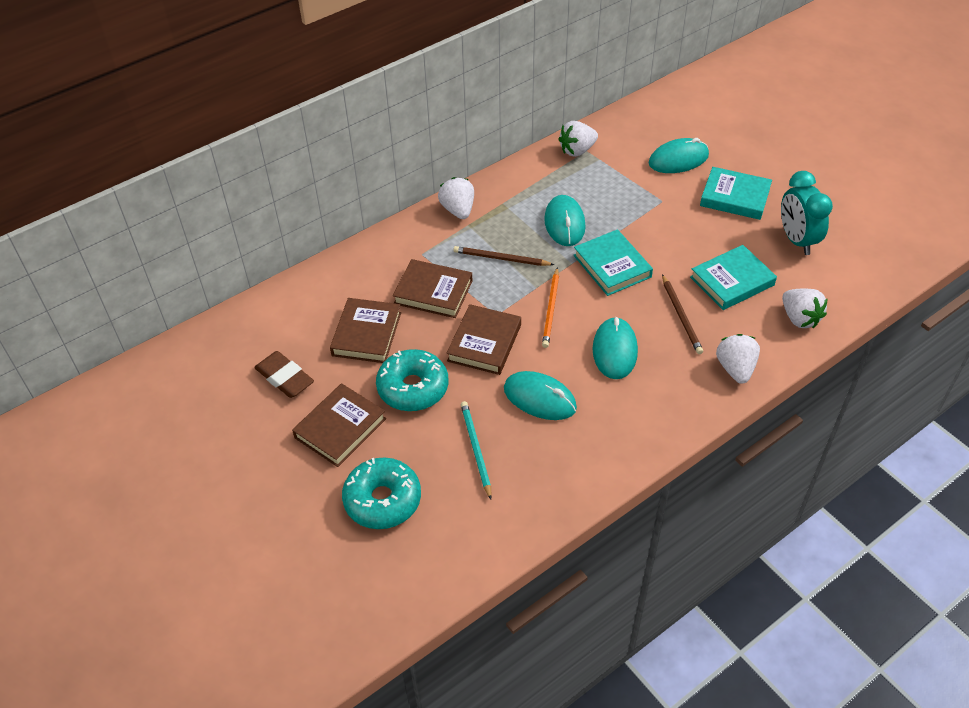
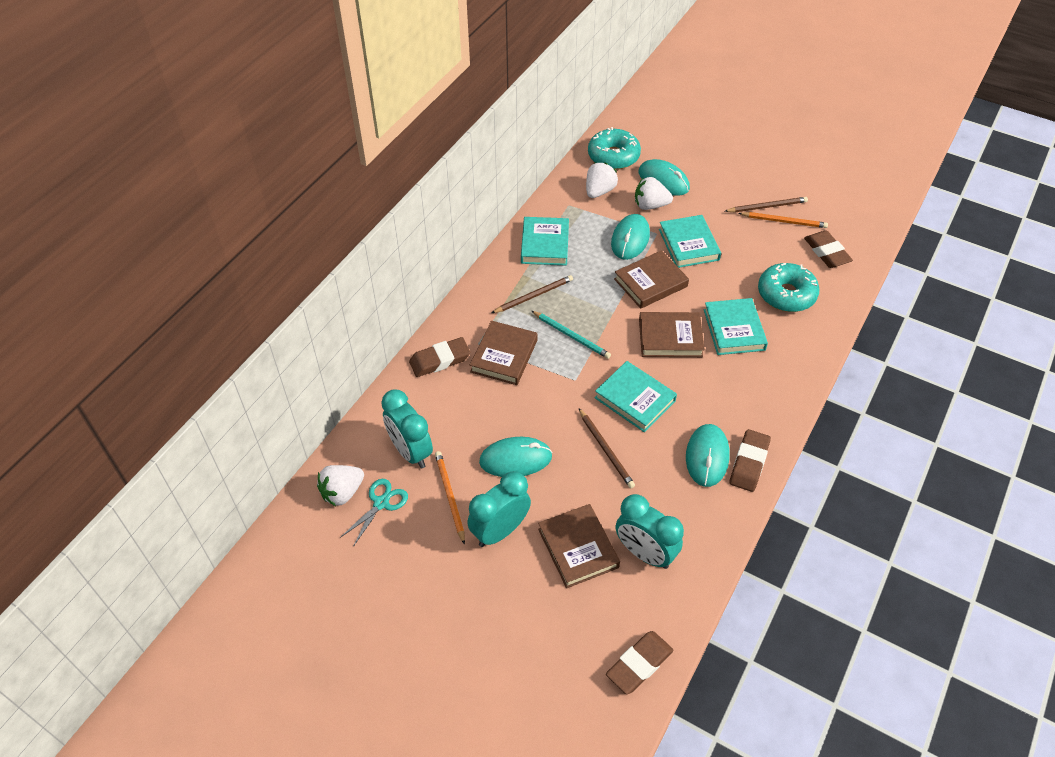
brown eraser: [254,351,314,398] = 1 -> [409,337,470,377] [606,631,673,694] [729,429,771,492] [804,230,853,268] = 4
brown pencil: [453,246,554,266] [662,274,703,354] = 2 -> [492,275,573,313] [579,408,635,488] [725,197,808,212] = 3
orange pencil: [542,267,559,348] = 1 -> [435,451,465,545] [738,212,828,228] = 2
turquoise book: [573,229,653,296] [690,245,777,310] [700,167,772,220] = 3 -> [521,217,569,266] [595,361,677,432] [659,215,721,268] [704,298,768,355] = 4
turquoise clock: [781,171,833,255] = 1 -> [381,389,433,468] [467,471,531,547] [616,494,684,569] = 3
turquoise scissors: none = 0 -> [340,479,408,547] = 1
white strawberry: [438,177,474,219] [558,121,598,157] [716,334,760,384] [782,288,828,328] = 4 -> [317,465,364,506] [586,163,618,198] [635,177,673,210] = 3

